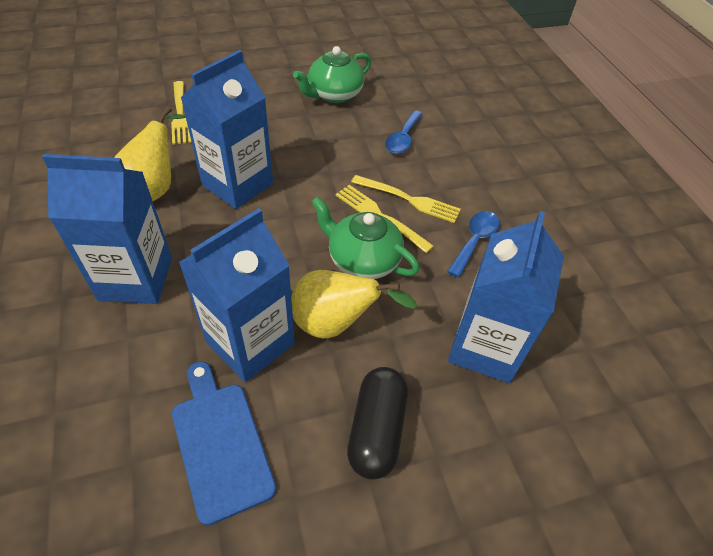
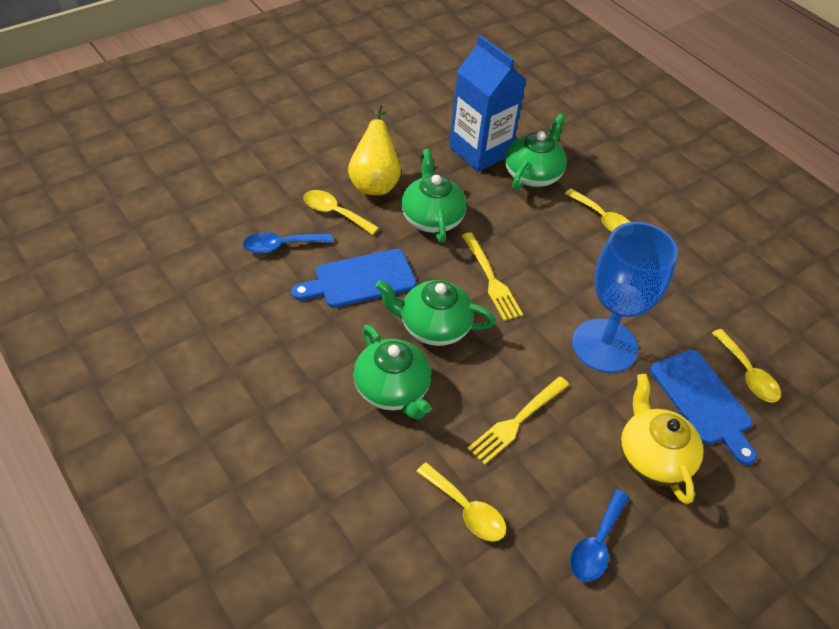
black capsule: [347,367,408,480] = 1 -> none = 0
blue carton: [42,154,172,304] [179,208,295,382] [181,50,273,209] [448,211,564,383] = 4 -> [449,35,526,172] = 1
blue cutting board: [172,361,276,525] = 1 -> [291,249,417,308] [650,350,757,465] = 2
blue goblet: none = 0 -> [572,222,678,373] = 1
green teapot: [293,46,371,103] [312,196,420,279] = 2 -> [353,325,431,420] [375,280,495,346] [401,149,467,243] [505,114,567,190] = 4
yellow fork: [171,81,192,145] [336,185,434,253] [351,175,461,223] = 3 -> [462,233,523,321] [467,376,569,465] = 2
yellow pear: [114,106,186,201] [291,270,418,339] = 2 -> [348,104,401,195] = 1
yellow spoon: none = 0 -> [303,190,379,235] [416,462,506,542] [565,188,630,232] [712,329,781,403] = 4
yellow teapot: none = 0 -> [620,374,703,504] = 1

